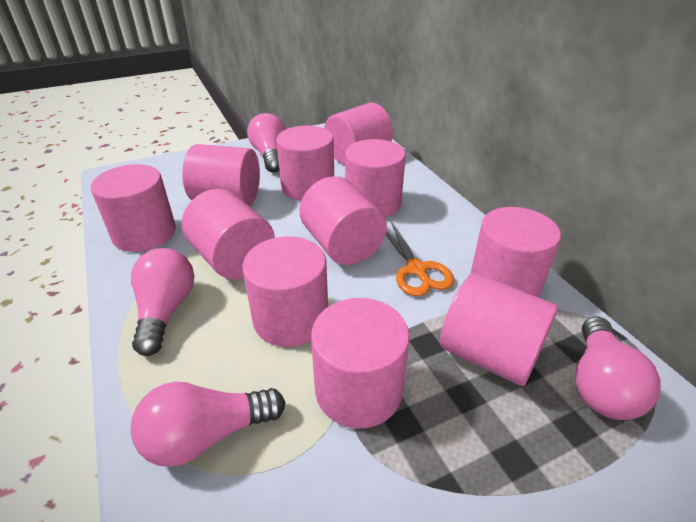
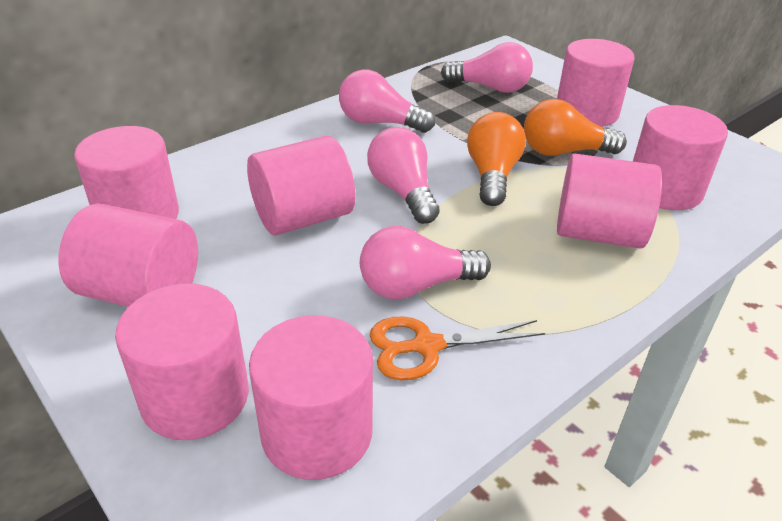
orange light bulb: none = 0 -> [467,112,526,206] [524,99,627,156] = 2
pink cylinder: [91,164,176,252] [182,144,260,206] [182,189,275,280] [242,236,328,347] [276,126,334,201] [299,176,387,265] [311,298,410,429] [324,102,393,165] [345,139,406,217] [440,273,558,386] [470,207,561,297] = 11 -> [58,203,198,307] [74,126,179,219] [115,283,249,440] [247,136,355,236] [249,315,373,480] [557,39,635,127] [557,154,662,248] [633,105,728,210] = 8

